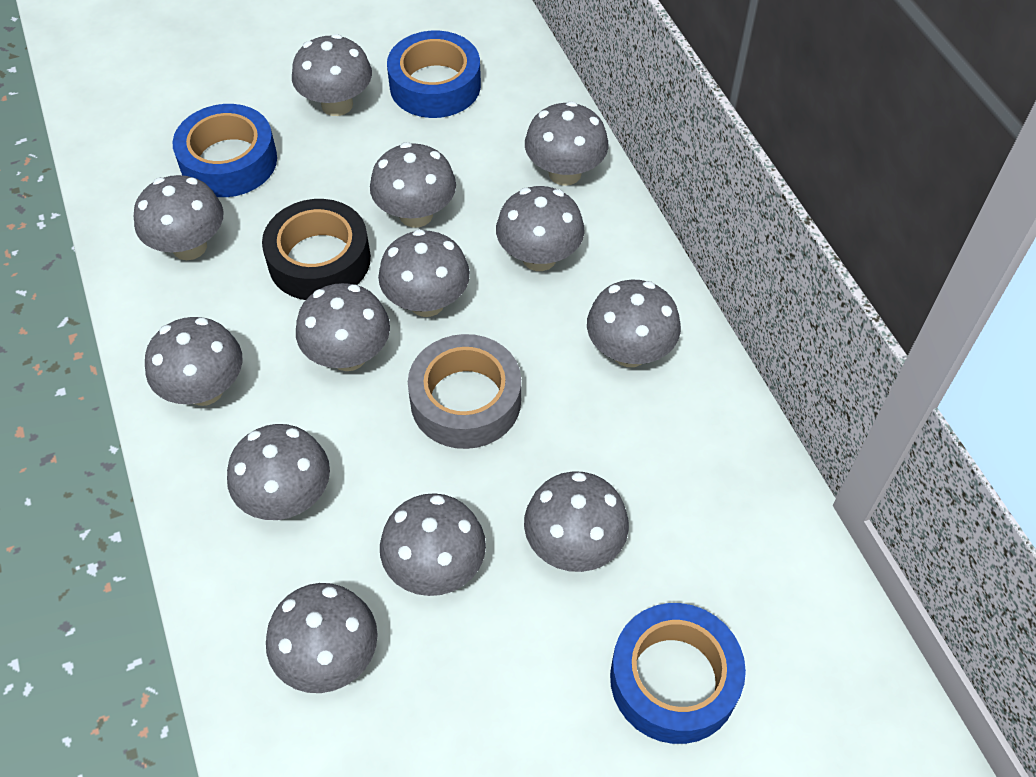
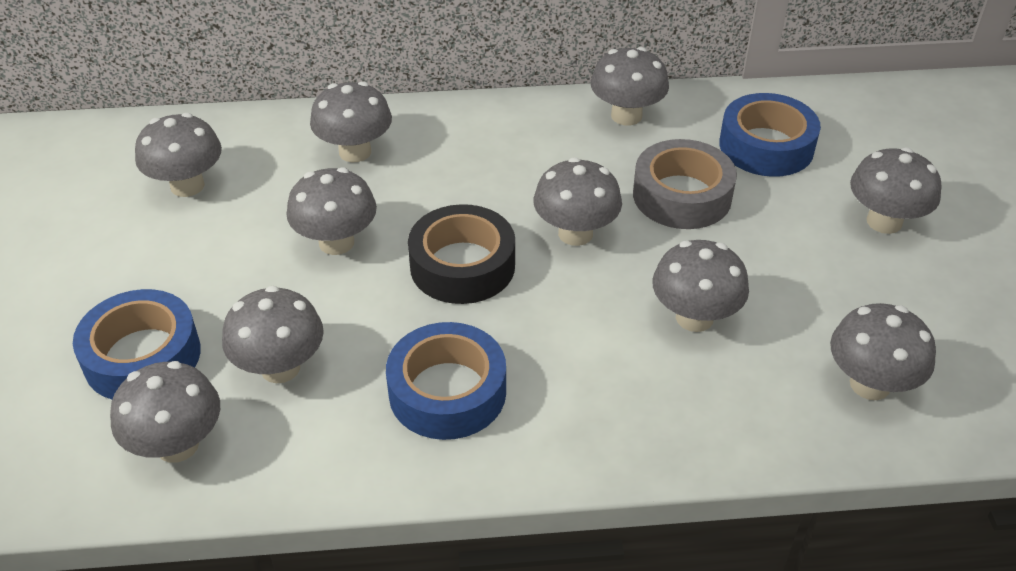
grey mushroom: [134,175,223,260] [145,317,243,406] [227,424,330,520] [266,583,378,693] [292,34,372,116] [296,283,390,371] [370,142,456,228] [378,229,470,317] [380,493,486,596] [496,186,585,271] [524,471,629,572] [525,101,608,186] [587,279,681,367] = 13 -> [110,361,220,463] [135,113,222,197] [222,286,324,383] [286,167,377,255] [310,81,392,162] [533,157,622,246] [591,47,669,126] [652,240,749,332] [830,303,936,400] [850,147,941,234] = 10

